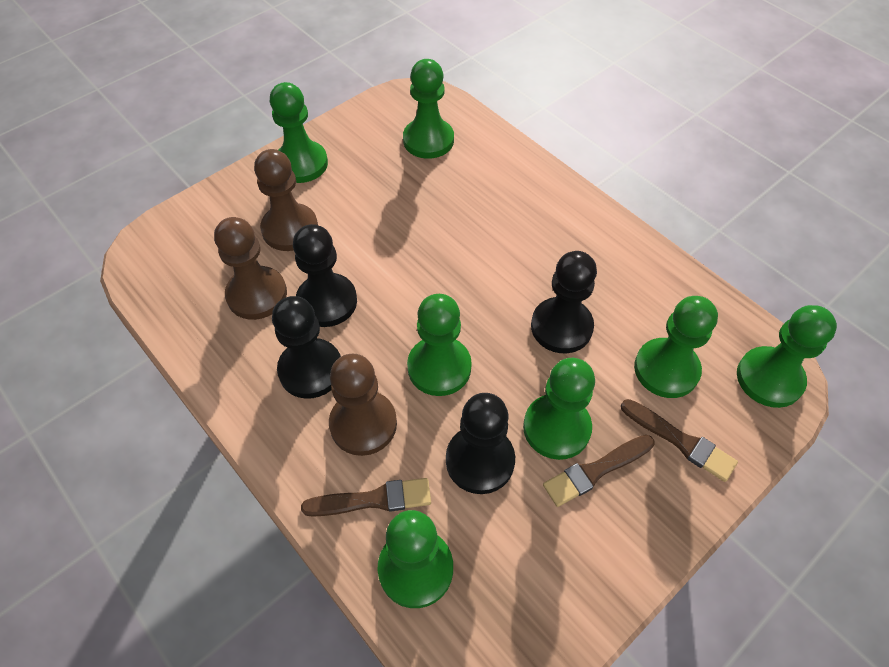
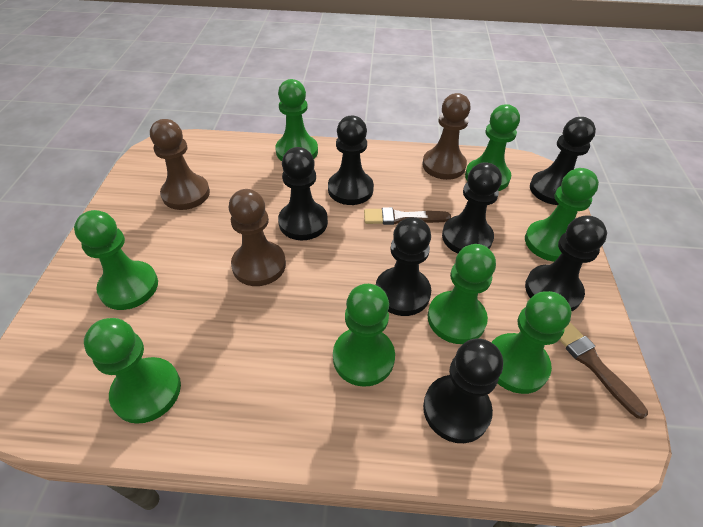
black pawn: [272,296,341,399] [293,224,357,327] [446,393,515,494] [531,251,597,353] = 4 -> [278,147,328,240] [328,116,374,205] [376,217,431,316] [423,338,503,443] [442,162,502,254] [525,215,607,311] [530,117,596,205] = 7
brown brush: [301,478,431,517] [543,435,654,507] [621,399,738,482] = 3 -> [364,207,451,225] [559,322,648,419] = 2
green pawn: [270,82,328,183] [378,510,453,608] [403,59,454,159] [407,294,472,396] [523,358,595,460] [634,296,718,398] [737,305,837,408] = 7 -> [74,210,158,310] [84,318,181,424] [275,79,318,161] [333,284,395,387] [428,244,496,344] [465,104,520,191] [491,291,572,394] [525,168,599,262] = 8

